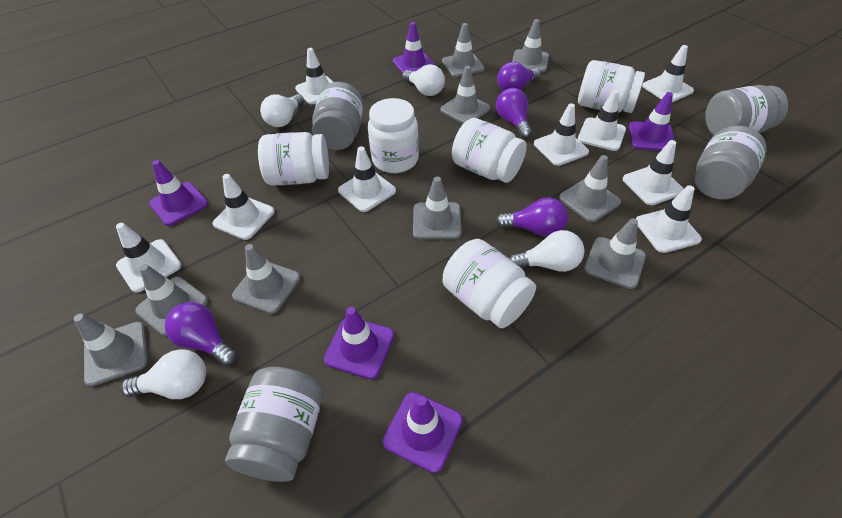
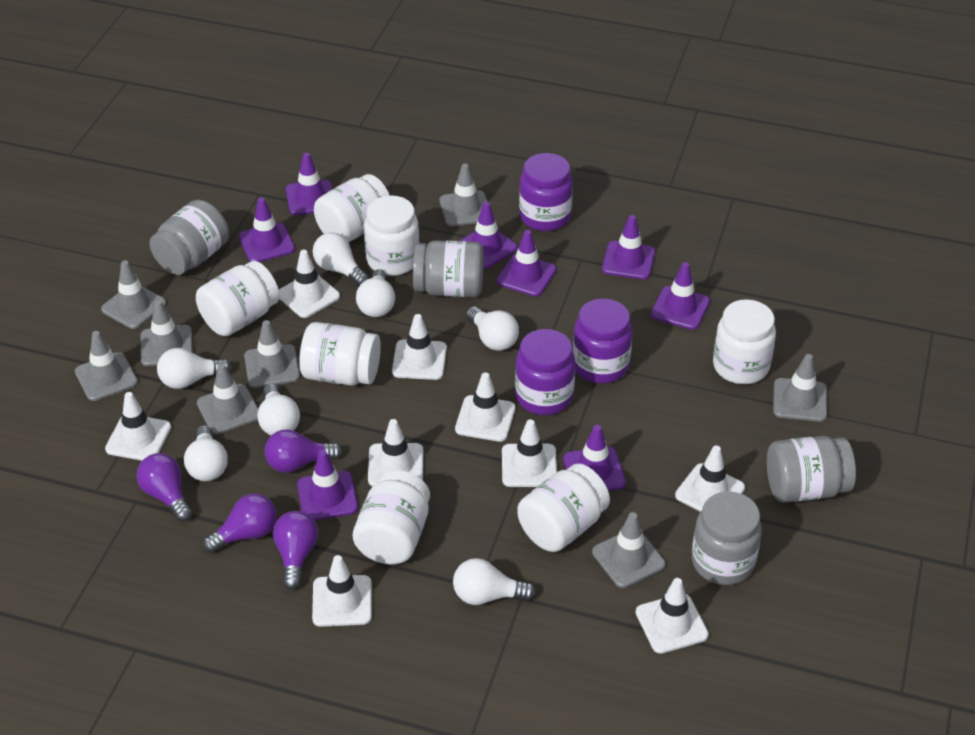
grey traffic cone: [74,314,148,387] [135,264,208,336] [232,244,300,314] [413,177,462,239] [440,66,490,124] [442,23,485,77] [512,19,549,73] [559,155,621,222] [584,218,646,289] = 9 -> [75,331,138,401] [101,261,166,329] [141,300,193,366] [197,363,258,434] [244,320,300,388] [440,164,487,226] [592,512,665,588] [773,354,827,422] = 8
purple jar: none = 0 -> [515,329,575,415] [519,153,573,231] [573,299,633,383] = 3
purple traffic cone: [149,160,208,226] [324,307,394,379] [383,392,463,473] [393,22,435,74] [629,92,675,151] = 5 -> [239,197,295,262] [286,153,332,215] [297,450,358,520] [460,202,517,269] [497,230,556,296] [563,425,626,491] [602,215,655,279] [651,262,710,330] = 8
white jar: [258,132,329,186] [368,98,419,173] [443,239,536,328] [452,118,527,183] [578,60,645,113] = 5 -> [196,261,280,336] [299,322,381,386] [314,174,390,242] [353,470,430,565] [364,196,419,276] [518,463,610,552] [713,299,776,384] = 7
white light bulb: [121,349,206,399] [260,94,304,127] [402,64,445,96] [509,230,585,272] = 4 -> [157,348,232,389] [184,425,228,481] [257,384,300,435] [313,232,369,286] [356,269,395,317] [453,558,535,605] [466,306,519,351] = 7

